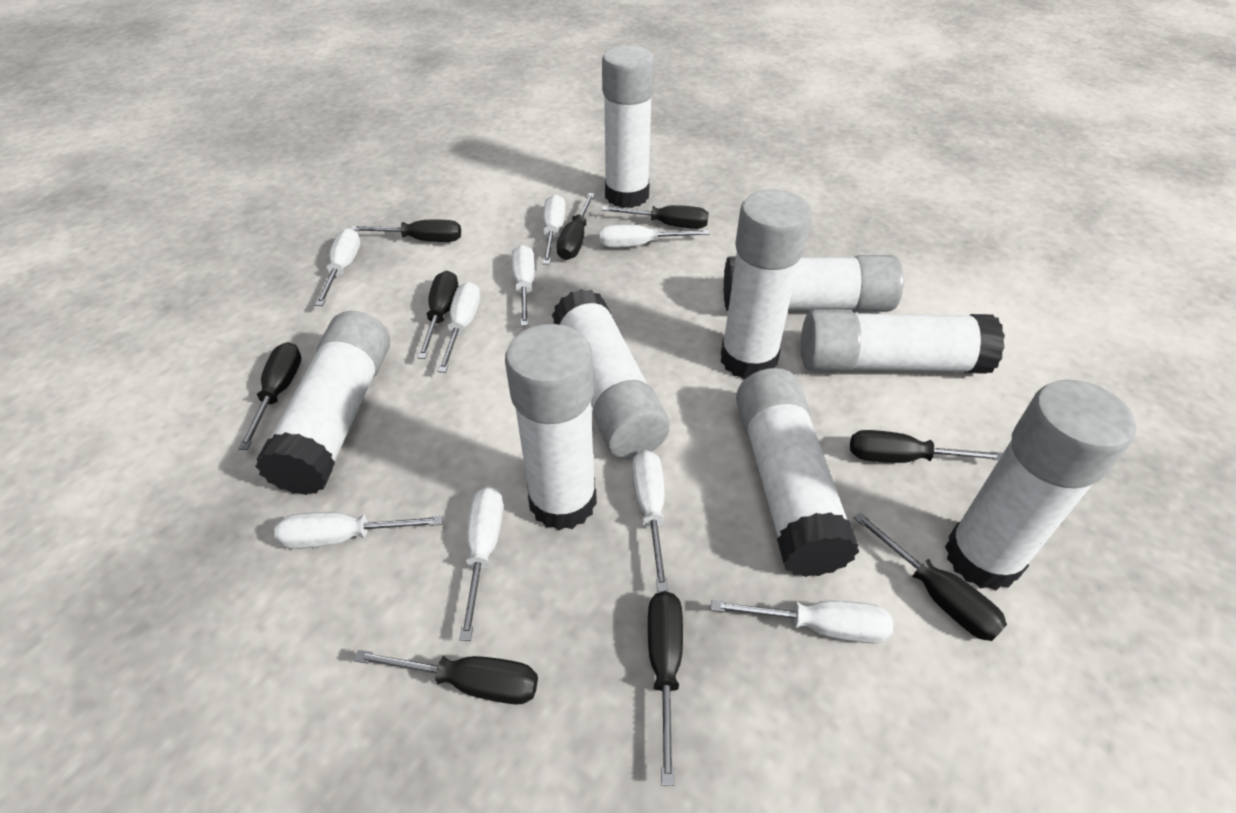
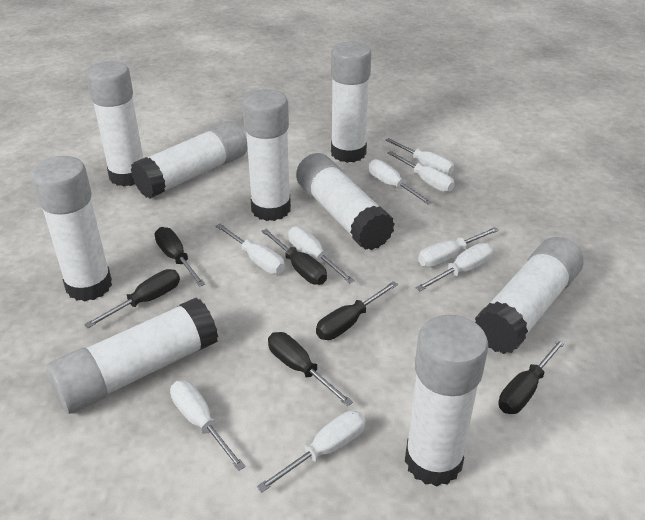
black screwdriver: [238,342,302,450] [351,220,461,242] [354,650,538,705] [417,271,458,359] [557,193,595,260] [602,205,709,229] [648,591,683,786] [850,430,1003,463] [853,512,1007,641] = 9 -> [84,269,180,328] [155,227,205,287] [262,229,327,285] [268,332,353,407] [316,281,398,340] [498,338,566,414] = 6

